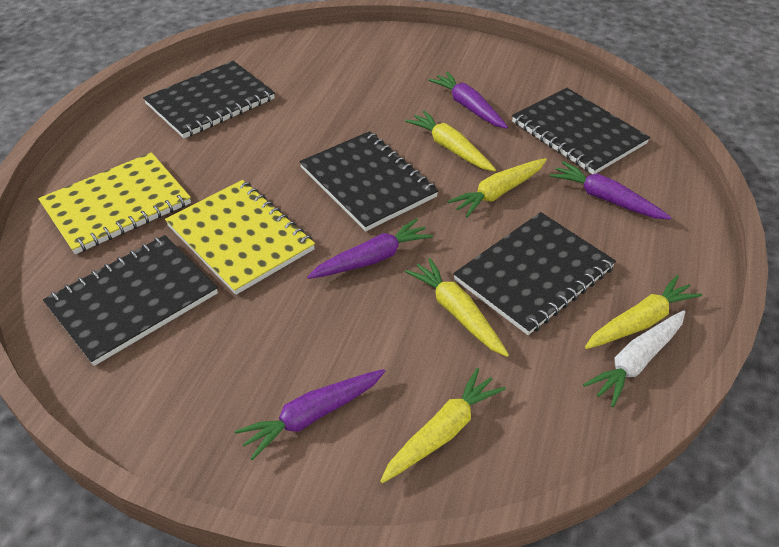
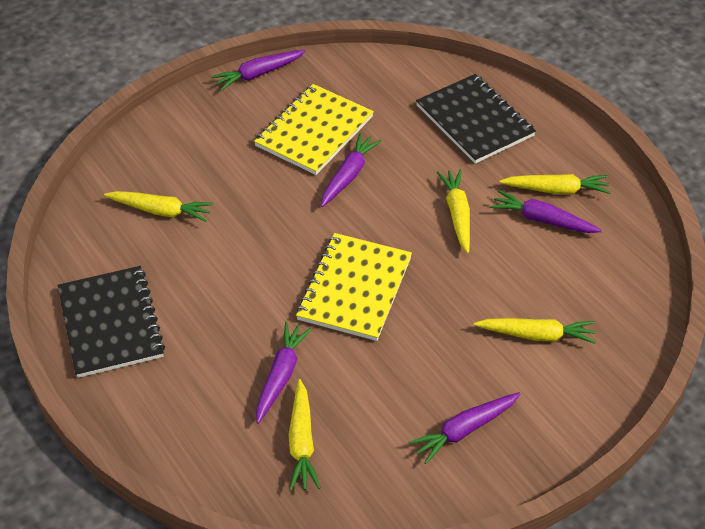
black notebook: [43,235,218,366] [143,61,275,138] [299,131,439,231] [453,212,616,335] [512,88,650,174] = 5 -> [58,266,165,378] [416,74,536,164] = 2
purple carrot: [235,369,385,460] [307,218,433,279] [428,72,508,129] [550,161,672,220] = 4 -> [211,50,306,91] [256,322,312,424] [321,133,382,207] [408,392,521,464] [490,190,602,233] = 5
white carrot: [583,310,685,407] = 1 -> none = 0

